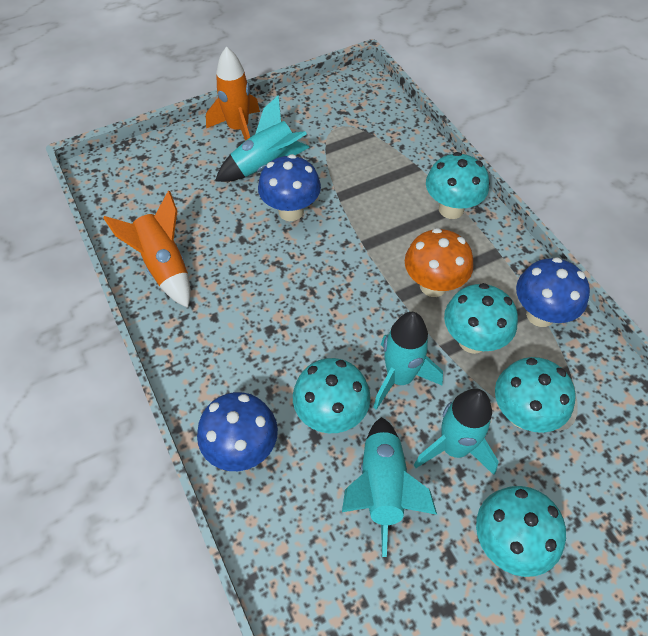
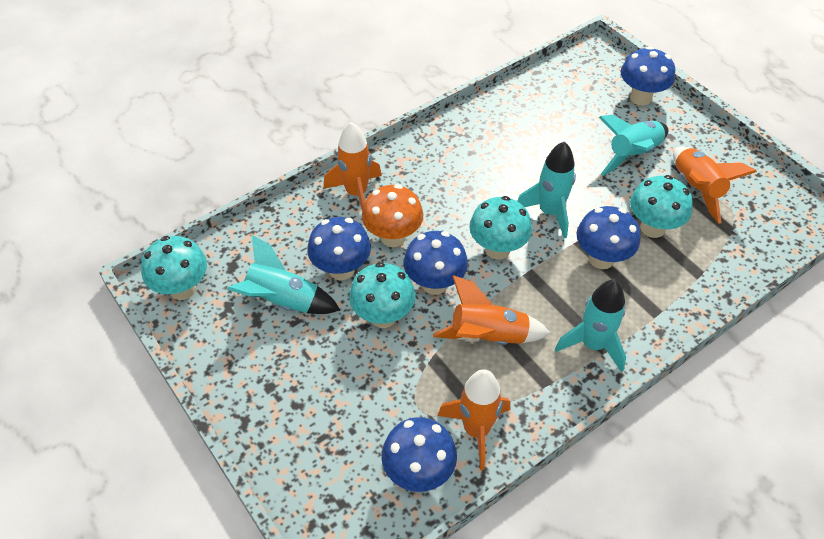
blue mushroom: [197,392,278,471] [258,154,321,221] [516,257,590,327] = 3 -> [307,217,371,280] [382,417,457,492] [403,231,468,295] [577,206,640,269] [621,46,675,105] = 5
orange rocket: [104,190,191,308] [206,46,260,141] = 2 -> [324,122,382,211] [433,275,551,345] [438,369,510,470] [673,146,757,224] = 4
turquoise mushroom: [293,358,371,433] [426,152,489,219] [444,283,518,354] [476,486,566,577] [495,357,576,433] = 5 -> [141,236,207,300] [349,262,415,328] [469,196,532,260] [630,175,693,238] = 4

